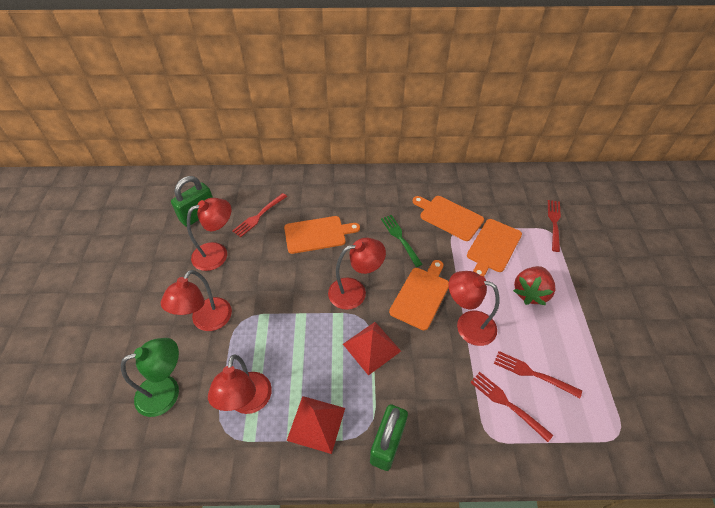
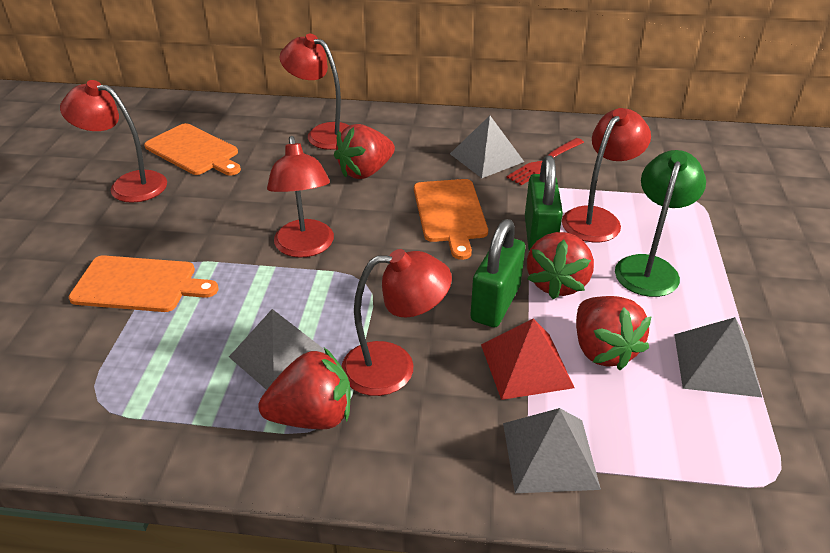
green fork: [381,215,423,267] = 1 -> none = 0
grey pyramid: none = 0 -> [229,309,325,390] [450,116,524,178] [503,408,601,493] [674,317,762,397] = 4
orange cutting board: [284,216,360,254] [389,260,449,330] [413,196,484,241] [467,219,522,277] = 4 -> [69,255,219,312] [144,123,241,175] [414,179,488,260] = 3
red fork: [232,193,287,237] [470,372,553,442] [494,351,582,398] [548,200,561,252] = 4 -> [507,138,584,185] = 1
red pyramid: [287,396,345,454] [343,322,401,376] = 2 -> [481,318,575,400] = 1
red strawberry: [513,266,556,305] = 1 -> [259,348,351,429] [334,124,395,179] [527,232,594,299] [576,296,652,370] = 4

